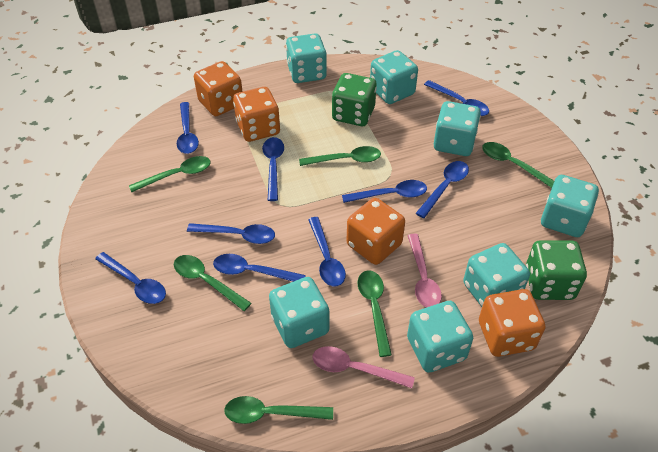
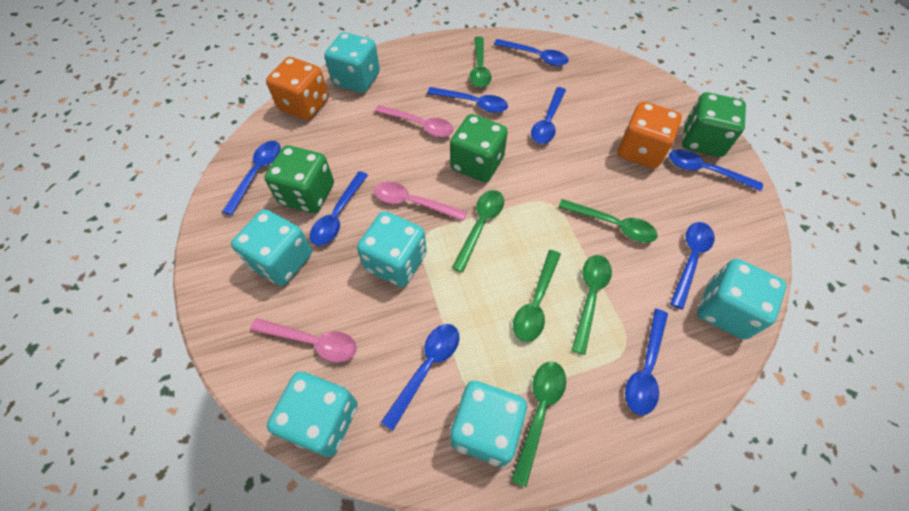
green dice: [332,73,377,126] [526,240,587,300] = 2 -> [264,145,334,213] [450,114,508,182] [682,92,746,157] = 3
orange dice: [194,61,243,116] [233,87,280,142] [347,198,405,265] [479,289,545,357] = 4 -> [266,57,329,120] [618,101,682,169] = 2
pink spoon: [312,346,415,388] [407,234,442,307] = 2 -> [250,318,357,363] [374,182,467,221] [375,105,454,137] = 3
turquoise dice: [269,277,329,348] [286,34,327,83] [370,50,418,104] [407,301,473,373] [434,101,481,156] [463,243,530,307] [541,175,599,237] = 7 -> [231,209,312,286] [267,372,358,457] [324,32,380,93] [357,211,427,287] [450,381,527,466] [697,259,786,339] = 6

